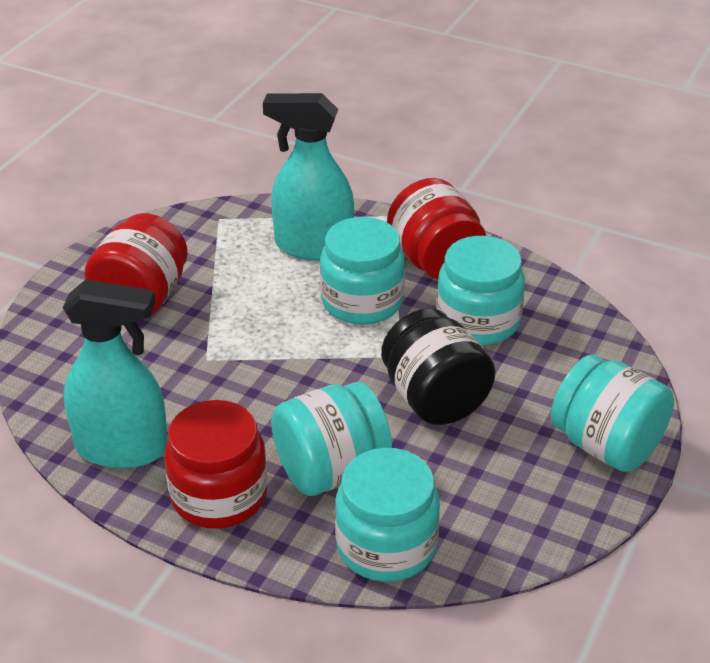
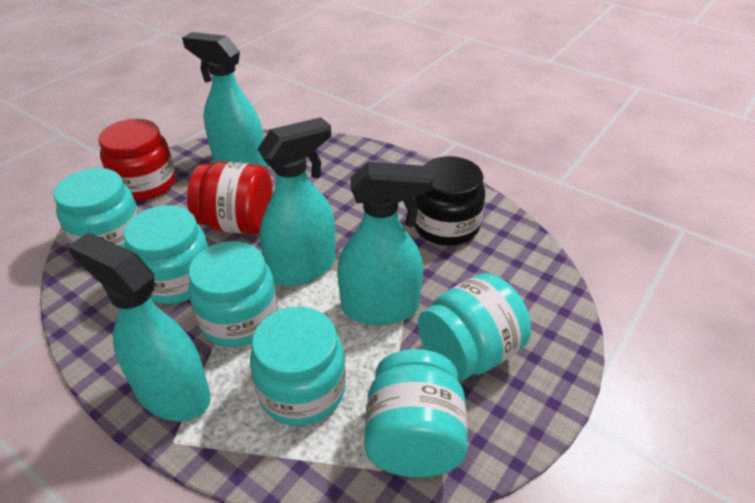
red jar: [84,213,188,315] [164,400,268,529] [387,178,486,279] = 3 -> [98,119,176,201] [187,161,272,235] = 2
turquoise jar: [271,382,392,496] [320,217,405,324] [335,448,440,582] [436,236,525,345] [551,354,674,472] = 5 -> [54,168,139,248] [123,205,209,304] [188,241,278,347] [250,306,346,426] [364,349,468,478] [418,273,531,381] = 6
turquoise spray bottle: [63,279,168,469] [263,93,354,261] = 2 -> [67,233,211,421] [182,32,267,167] [258,117,336,286] [337,162,433,325] = 4

